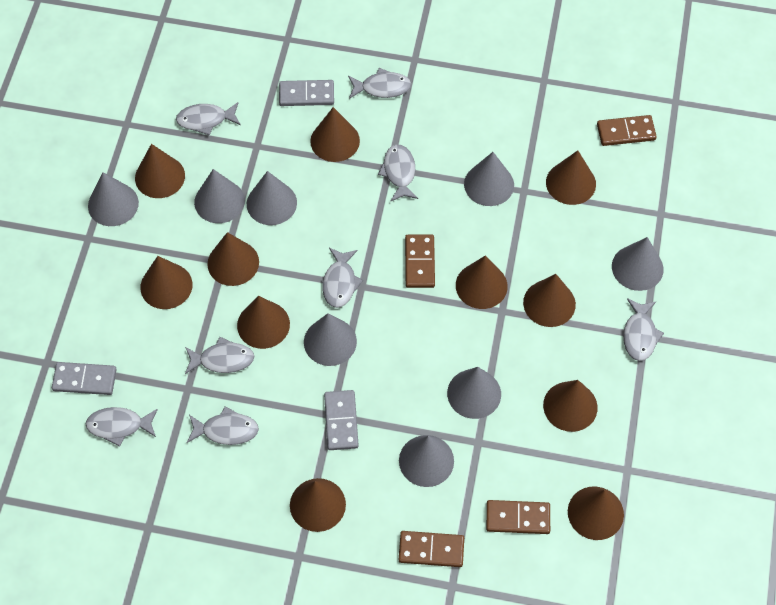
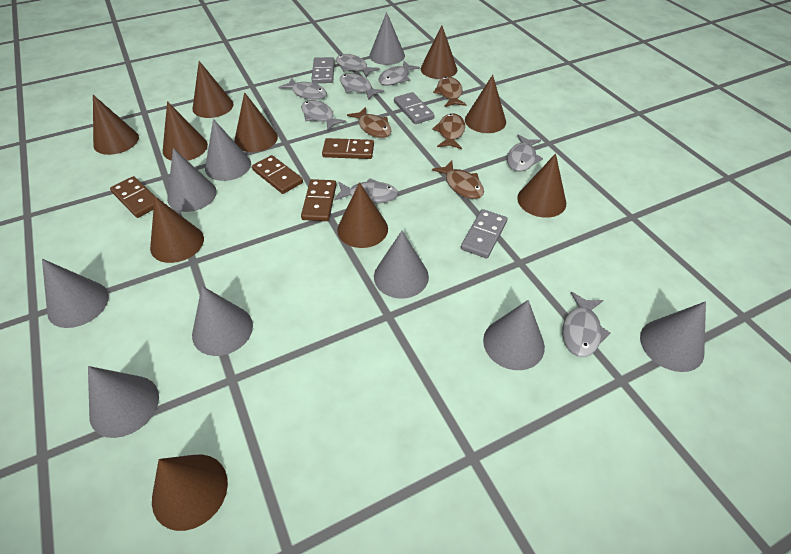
brown cone: [135,144,185,198] [140,256,192,309] [207,232,259,286] [237,296,290,349] [290,478,346,532] [310,107,360,162] [456,256,508,309] [523,274,576,327] [543,380,597,432] [546,151,596,205] [568,487,624,540] = 11 -> [93,95,139,155] [150,197,204,263] [152,455,228,531] [163,101,208,161] [192,61,233,118] [234,92,278,152] [337,182,388,248] [421,26,457,79] [465,75,506,133] [517,153,566,218] = 10
brown fish: none = 0 -> [347,107,391,138] [432,113,465,149] [432,160,484,199] [433,77,467,107] = 4
grey cone: [88,172,139,226] [194,169,245,223] [247,171,297,225] [304,313,357,366] [399,435,454,487] [447,367,501,419] [464,152,514,206] [612,237,664,291] = 8 -> [42,259,109,328] [88,366,159,438] [167,148,217,212] [192,286,253,356] [205,119,251,181] [369,12,405,65] [374,231,429,299] [483,300,545,370] [640,301,706,372] = 9

